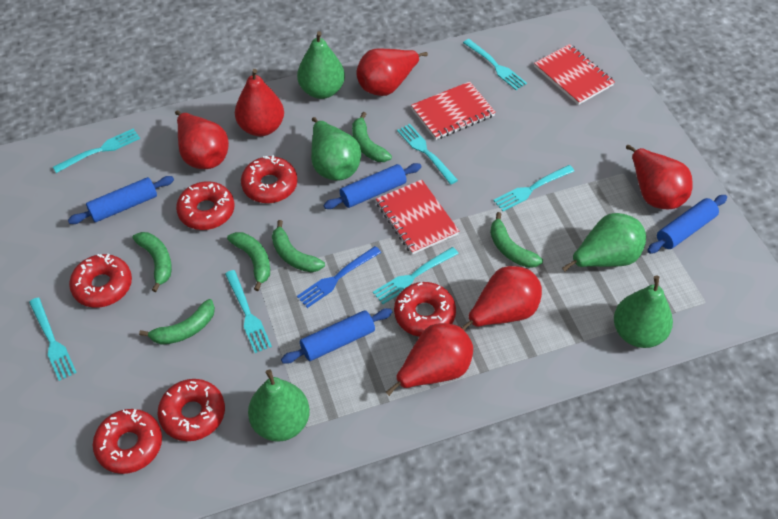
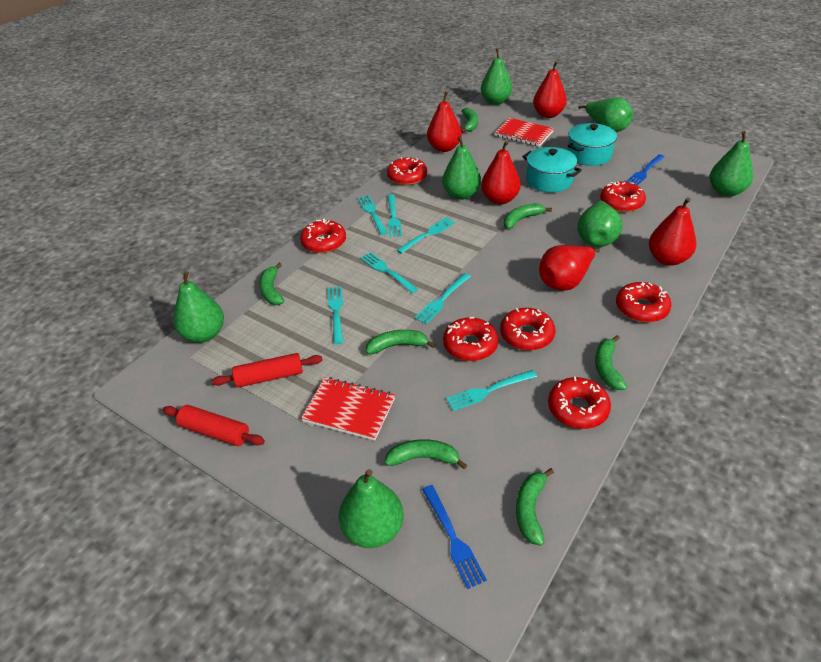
blue fork: [297,246,381,308] = 1 -> [422,485,487,589] [626,154,665,186] = 2
blue rolling pin: [68,176,174,224] [281,308,392,364] [323,163,422,209] [647,195,727,254] = 4 -> none = 0
green banana: [132,232,172,292] [139,299,215,345] [227,232,270,291] [272,220,325,272] [352,112,392,162] [490,212,543,268] = 6 -> [259,263,284,305] [366,330,436,354] [384,439,467,469] [461,108,478,133] [504,203,552,229] [516,468,554,546] [595,335,627,390] = 7
green pear: [248,369,310,442] [297,31,345,99] [311,117,361,181] [562,213,646,272] [614,275,673,348] = 5 -> [174,271,224,343] [339,469,404,548] [442,136,481,200] [481,48,512,105] [578,97,633,132] [578,200,623,247] [710,131,753,197] = 7
red donut: [69,254,132,308] [93,409,162,474] [158,379,225,441] [176,181,234,230] [241,155,297,203] [394,282,456,337] = 6 -> [300,219,346,253] [387,157,427,185] [443,317,498,361] [500,308,556,351] [548,377,611,429] [600,181,646,212] [616,282,671,322] = 7
red notebook: [376,180,459,255] [411,81,496,140] [534,44,615,105] = 3 -> [301,377,395,441] [494,118,554,147] = 2
red pear: [175,110,229,169] [235,69,284,136] [356,48,428,96] [386,323,473,396] [461,266,542,331] [626,145,693,209] = 6 -> [427,92,462,152] [481,141,521,205] [533,61,567,118] [539,245,600,291] [649,197,696,266] = 5
red rolling pin: none = 0 -> [163,405,265,446] [211,353,323,388] = 2
turquoise pot: none = 0 -> [522,147,582,192] [567,123,617,166] = 2

